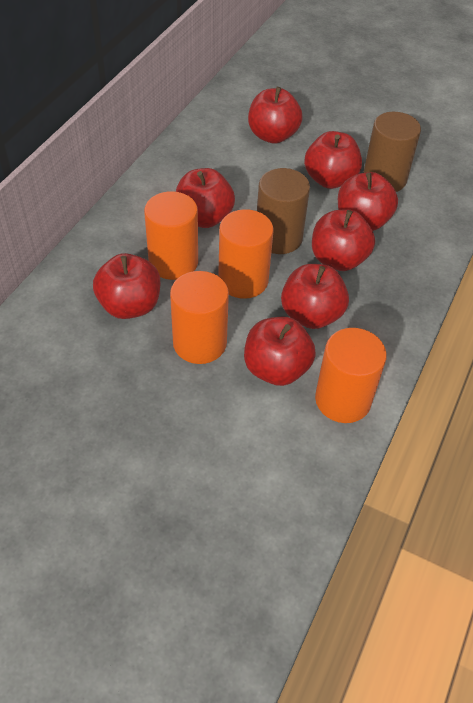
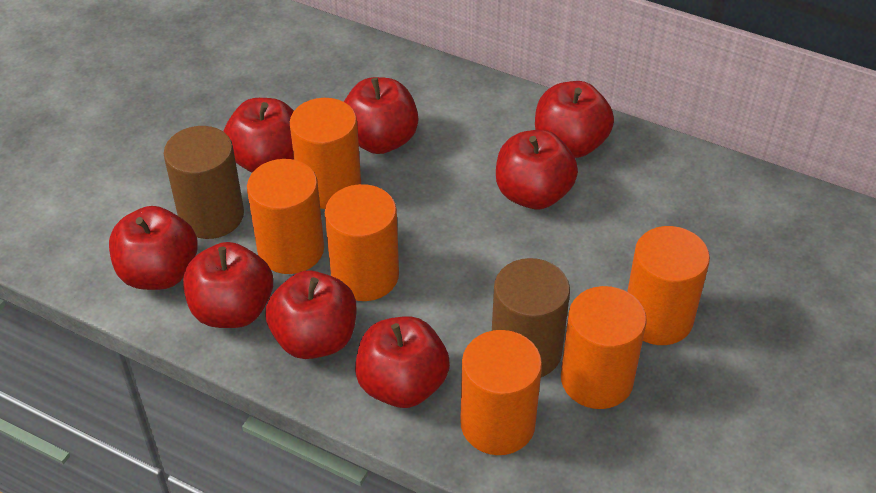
orange cylinder: [144,191,198,280] [170,271,229,364] [218,209,273,299] [315,328,387,423] = 4 -> [247,159,324,274] [290,98,361,209] [325,184,399,301] [460,330,542,455] [561,286,647,409] [627,226,710,345] = 6

